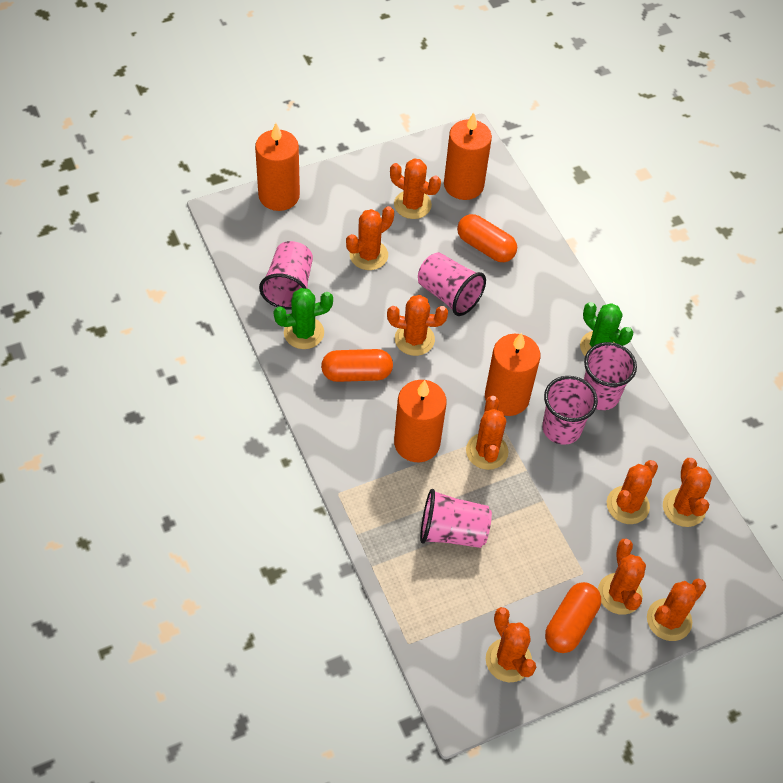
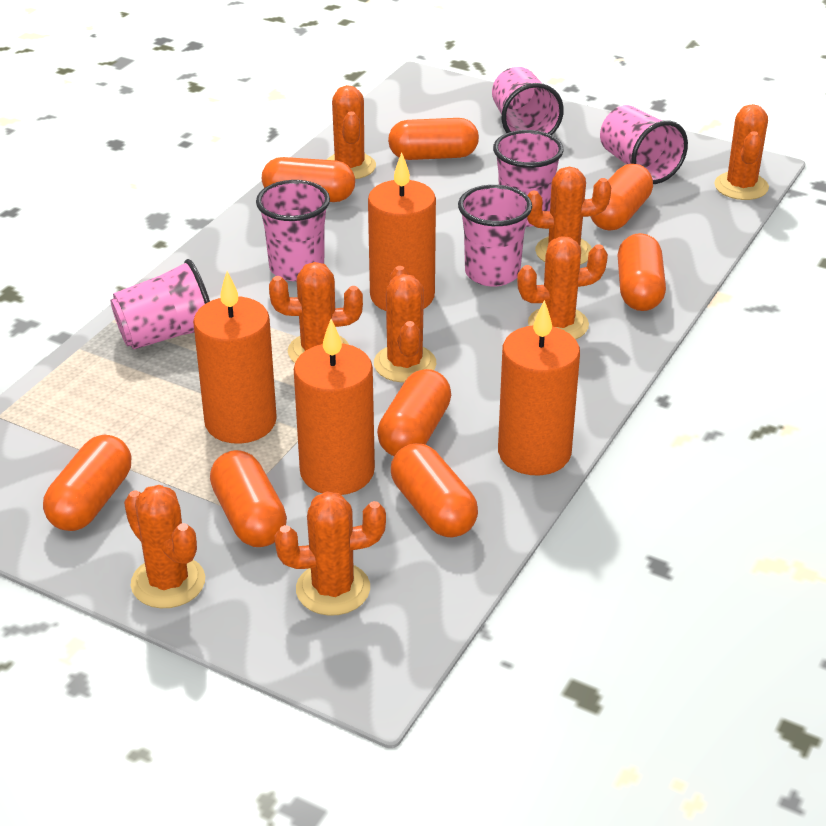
green cactus: [274,288,333,349] [580,302,633,356] = 2 -> none = 0
orange cactus: [346,206,394,270] [387,295,448,356] [390,158,441,219] [466,396,508,470] [486,607,536,682] [598,539,646,615] [607,460,658,524] [647,579,706,641] [663,458,712,527] = 9 -> [124,485,205,608] [269,262,363,363] [274,491,386,616] [326,85,376,179] [374,266,436,383] [517,236,608,339] [527,167,611,265] [714,104,769,200] = 8
orange capsule: [321,349,393,382] [457,214,517,262] [545,582,601,653] = 3 -> [43,435,131,531] [210,450,287,547] [262,157,355,202] [377,369,451,456] [388,118,479,160] [391,443,478,537] [590,164,653,230] [618,233,666,311] = 8
pink cup: [259,241,313,309] [418,252,486,316] [420,489,492,548] [542,376,598,445] [584,342,637,410] = 5 -> [110,259,210,350] [256,180,330,281] [458,185,532,287] [492,67,564,135] [493,130,564,227] [600,105,688,184] = 6

